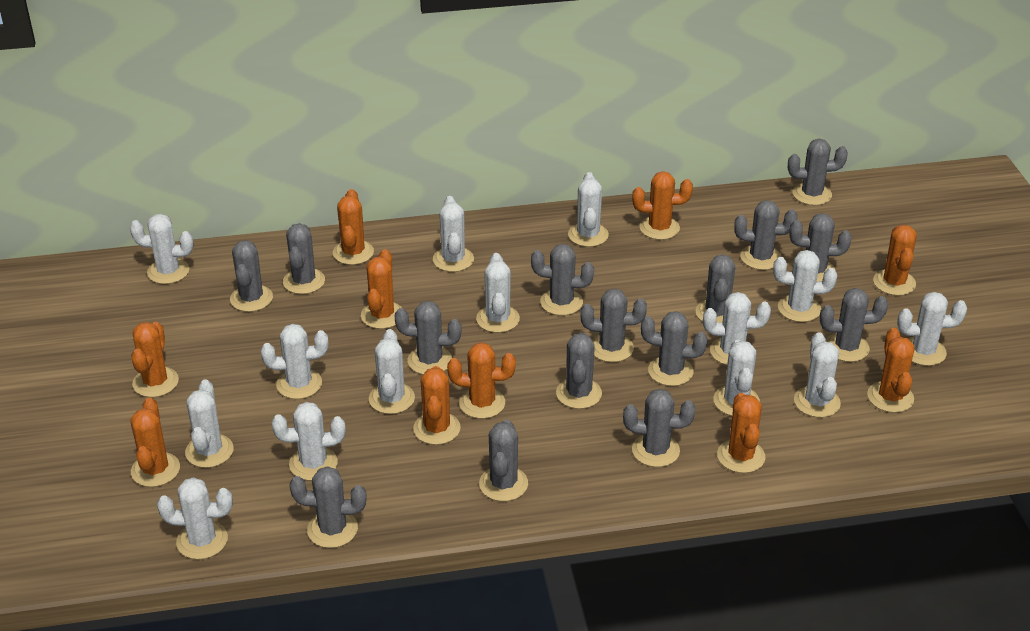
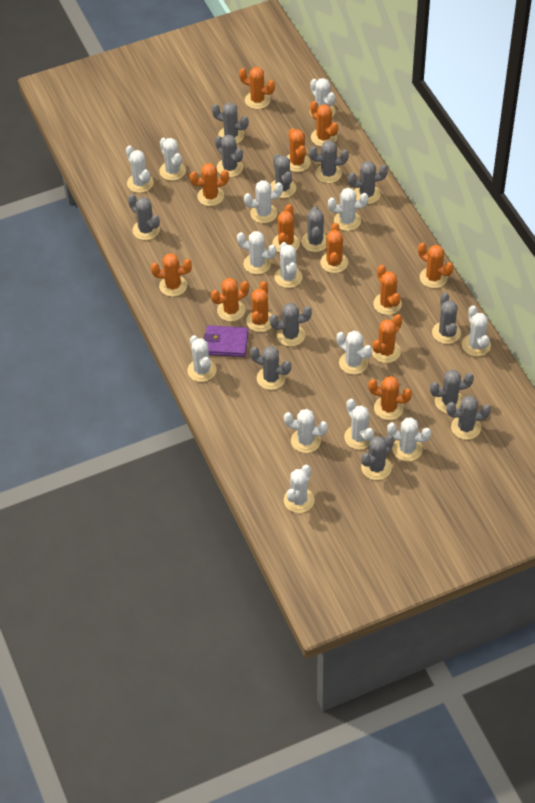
grey cactus: [230,240,273,312] [283,223,325,294] [290,466,367,548] [395,301,462,375] [479,419,528,501] [531,244,594,316] [556,332,602,409] [581,288,647,362] [623,389,695,467] [641,311,708,386] [696,254,735,323] [734,200,798,270] [788,139,848,205] [789,213,852,281] [820,288,888,362] = 15 -> [128,194,160,240] [212,103,249,144] [215,135,243,177] [250,346,291,390] [270,154,296,198] [270,303,312,347] [302,206,327,252] [309,140,349,183] [348,161,388,204] [361,435,394,480] [430,370,474,413] [432,293,461,344] [447,395,491,440] = 13
orange cactus: [130,398,180,487] [131,322,179,397] [333,189,374,265] [361,249,402,329] [413,366,461,445] [447,342,516,419] [632,171,693,240] [717,393,766,473] [867,328,915,413] [873,225,917,296] = 10 -> [151,253,192,297] [189,163,229,206] [211,278,249,321] [239,67,275,109] [246,281,273,332] [272,204,300,253] [287,128,311,172] [310,101,338,147] [320,223,348,273] [368,376,412,420] [372,314,402,363] [373,265,402,315] [418,243,453,288] = 13
purple wallet: none = 0 -> [203,325,248,357] = 1

